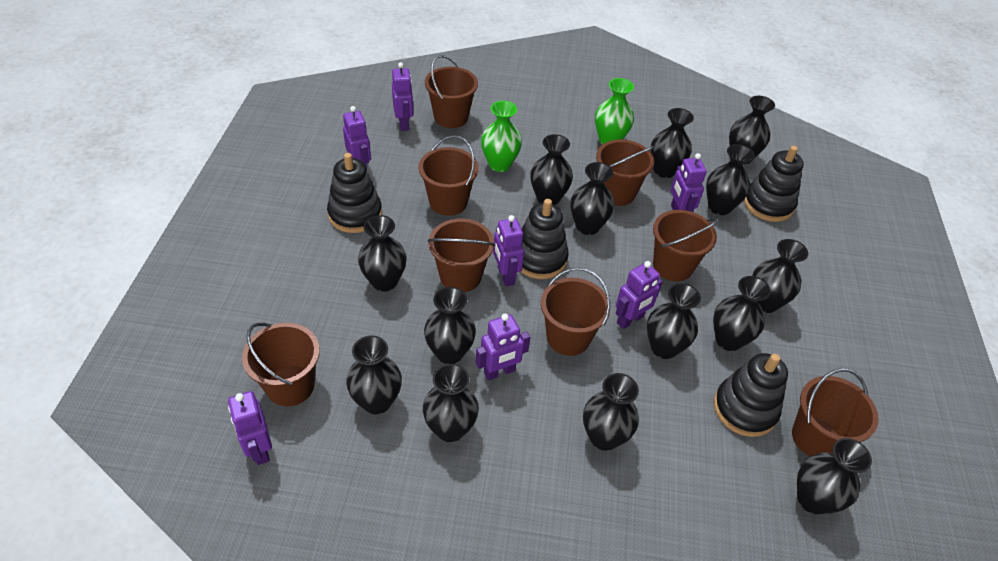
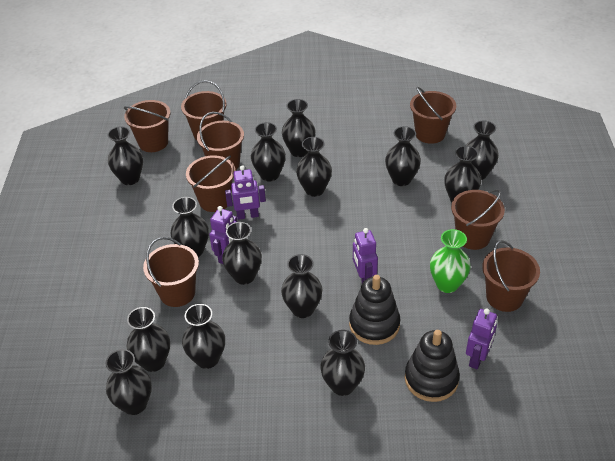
black stacking toy: [327,153,382,233] [521,199,569,279] [714,353,788,437] [744,146,804,222] = 4 -> [349,275,400,345] [405,330,460,402] = 2
green vase: [481,101,522,172] [595,78,634,145] = 2 -> [430,229,471,293] = 1
purple robot: [228,391,272,465] [343,106,371,169] [392,62,413,131] [476,314,530,380] [493,215,524,286] [616,261,663,329] [671,153,707,212] = 7 -> [209,206,237,264] [225,165,266,220] [353,228,378,283] [466,309,497,369] = 4

